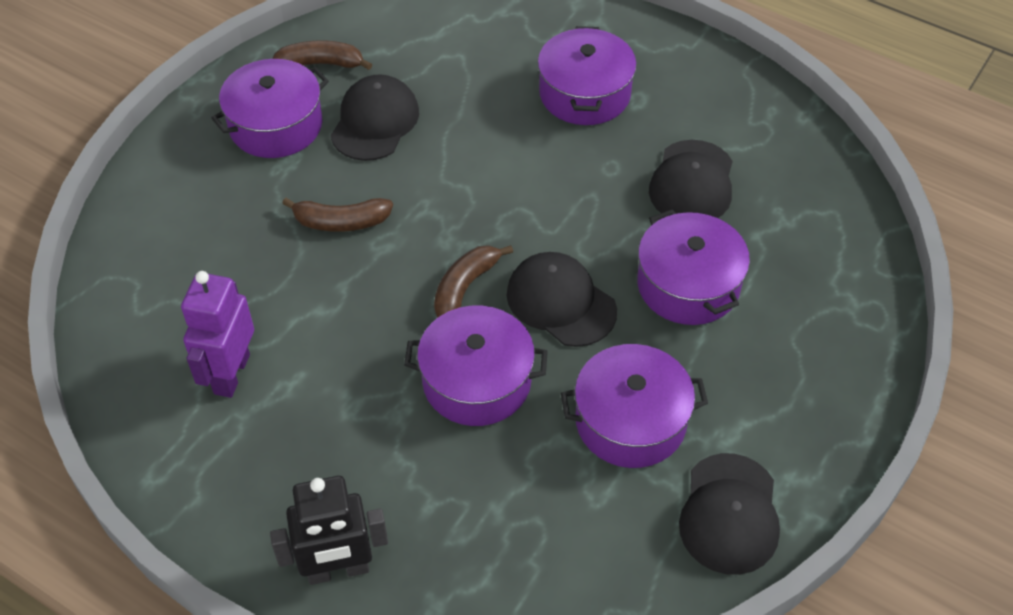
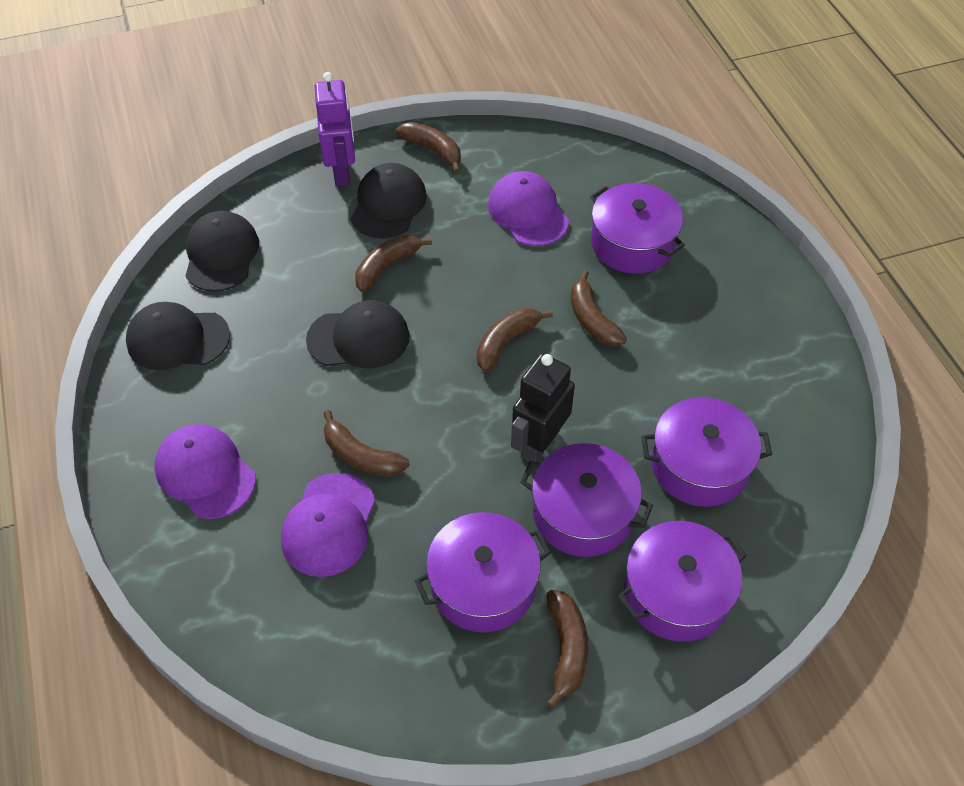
brown banana: [272,40,372,70] [282,198,393,232] [434,245,513,318] = 3 -> [323,410,410,477] [355,235,432,292] [396,122,461,173] [477,308,553,372] [546,590,588,708] [571,270,627,346] = 6
purple cap: none = 0 -> [154,424,256,519] [281,473,375,577] [488,171,569,246] = 3

